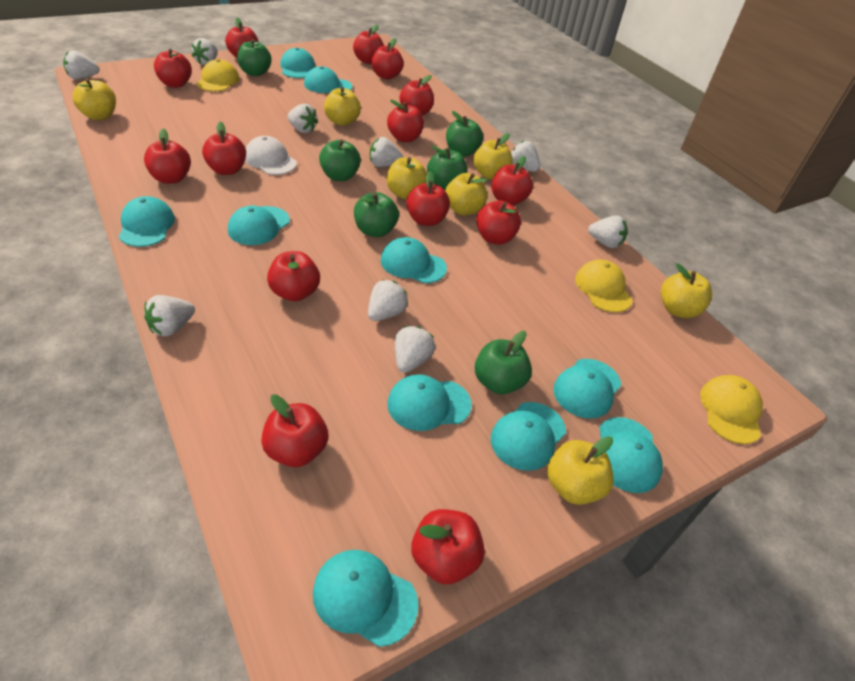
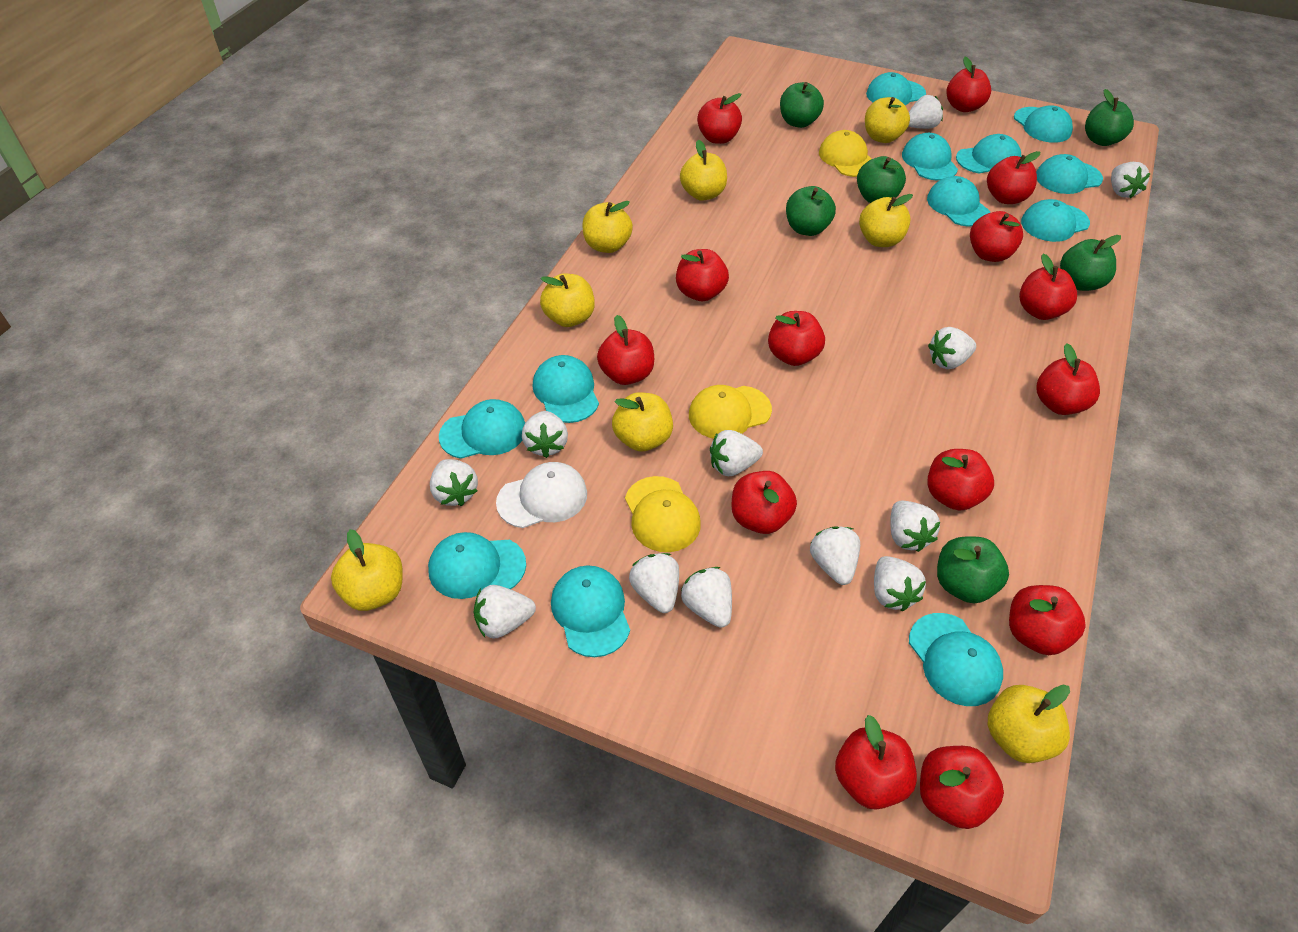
turquoise cap: [119,196,175,247] [228,206,290,245] [280,48,315,78] [304,66,352,93] [313,550,418,647] [380,237,447,283] [387,374,472,431] [491,402,566,471] [553,359,621,419] [599,417,663,493] = 10 -> [428,532,526,599] [439,399,525,459] [532,355,599,423] [551,565,630,657] [866,72,926,105] [902,133,958,181] [909,613,1003,706] [927,176,990,227] [956,134,1022,173] [1014,105,1073,143] [1021,199,1090,242] [1036,154,1103,194] = 12
white strawberry: [63,50,100,80] [144,295,195,337] [191,38,218,65] [287,104,318,133] [368,279,408,321] [370,137,404,167] [395,326,435,373] [511,141,540,172] [588,215,627,248] = 9 -> [430,459,478,506] [474,585,536,639] [522,411,568,458] [629,553,679,613] [681,567,732,628] [710,430,763,476] [810,526,860,585] [874,556,926,611] [890,501,940,552] [908,95,943,129] [928,327,976,369] [1111,162,1151,198] = 12
yellow apple: [72,78,116,120] [324,87,361,126] [387,157,427,199] [445,173,487,216] [474,133,513,180] [547,436,614,505] [661,263,712,318] = 7 -> [331,529,403,611] [540,274,595,327] [582,201,633,253] [612,392,673,452] [680,140,727,201] [859,194,913,247] [865,97,910,143] [988,685,1070,763] = 8

